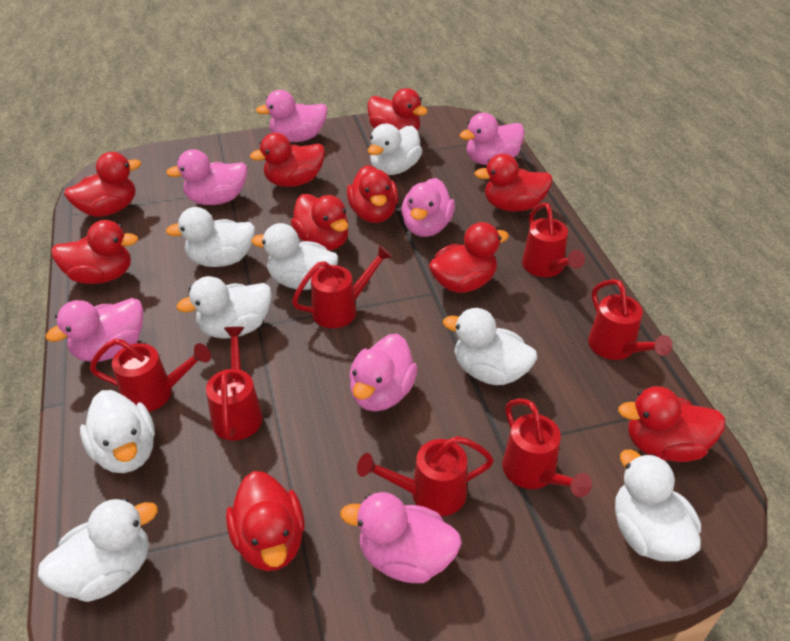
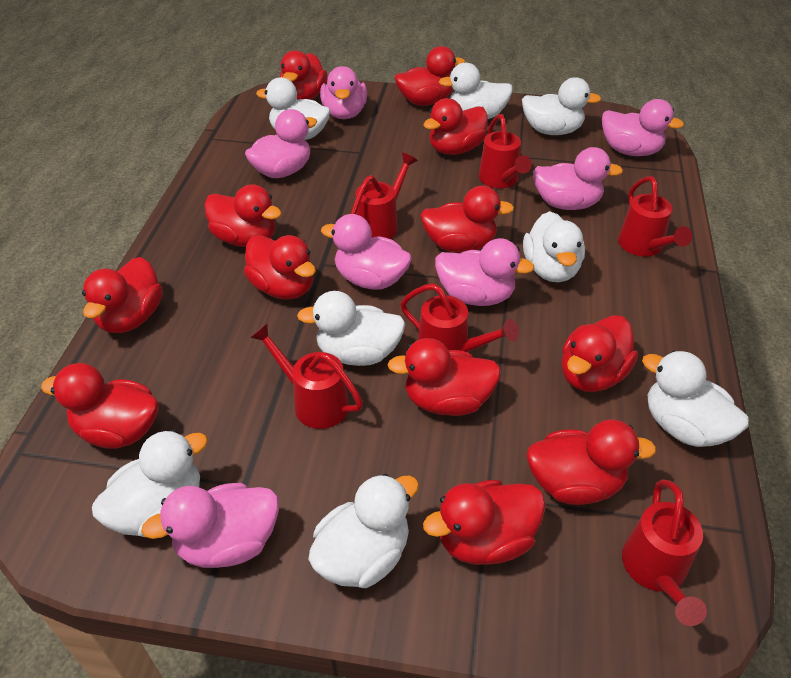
red duck: [51,220,138,284] [64,152,141,217] [226,471,305,571] [250,133,325,187] [291,194,348,251] [347,165,399,223] [368,88,428,131] [429,222,509,293] [475,154,552,212] [618,386,725,462] = 10 -> [41,363,159,449] [82,257,163,333] [204,184,282,247] [244,235,316,300] [280,50,328,100] [387,338,501,416] [395,46,465,106] [420,186,514,253] [423,98,488,155] [423,480,546,565] [527,419,656,505] [561,315,638,392] = 12
red watering can: [89,338,211,412] [206,327,263,441] [292,245,393,328] [357,436,494,516] [502,399,592,497] [522,203,585,277] [588,279,672,360] = 7 -> [250,323,363,429] [351,153,418,239] [400,284,519,352] [479,114,532,188] [618,176,692,257] [622,479,707,626] = 6

